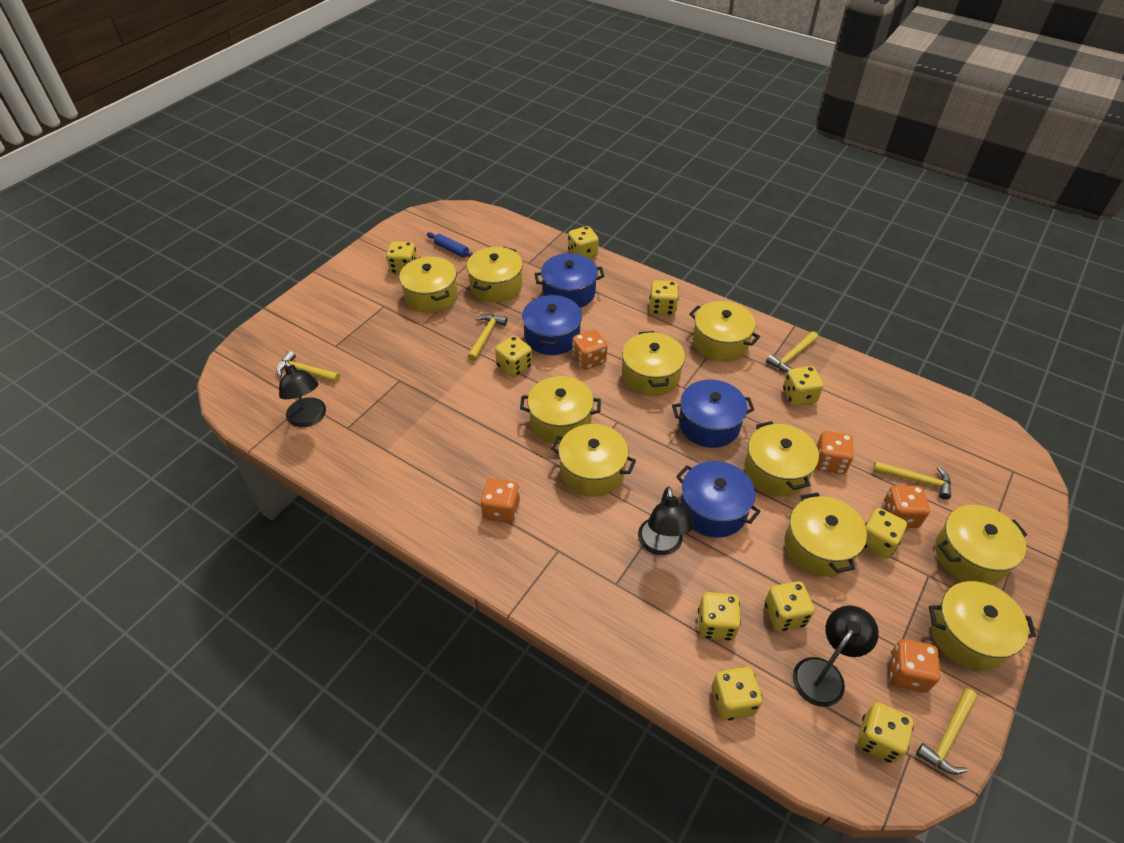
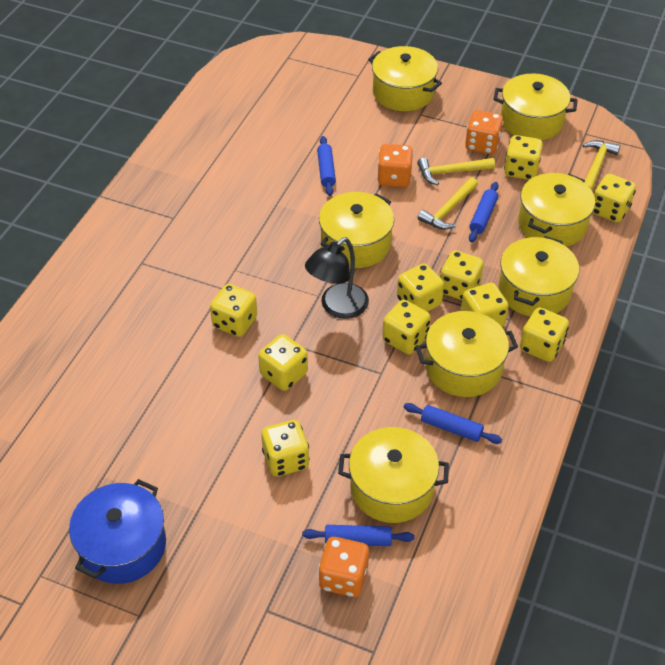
black lamp: [279,360,326,427] [638,487,694,555] [793,605,879,707] = 3 -> [305,237,369,319] = 1
blue pot: [522,294,582,355] [535,253,604,308] [672,380,754,448] [676,461,761,538] = 4 -> [69,479,166,584] = 1
blue rolling pin: [427,232,474,258] = 1 -> [302,525,414,546] [317,136,336,196] [404,403,502,444] [469,182,499,242] = 4
orange dice: [480,478,520,523] [572,329,607,370] [816,431,854,474] [883,485,930,528] [889,639,940,693] = 5 -> [318,537,369,597] [377,144,413,187] [465,110,504,154] = 3
yellow hammer: [276,351,340,383] [468,314,507,361] [766,332,818,372] [873,461,951,500] [916,688,977,775] = 5 -> [417,158,495,185] [418,177,478,230] [583,140,620,190] = 3
yellow pot: [399,256,458,313] [467,247,523,302] [520,376,601,444] [551,424,636,497] [622,331,685,396] [689,301,760,362] [744,421,819,496] [784,492,867,577] [929,581,1036,670] [935,505,1027,585] = 10 -> [319,192,394,268] [338,427,449,523] [368,46,442,111] [416,311,518,397] [494,73,578,140] [499,236,579,316] [518,173,595,247] = 7

